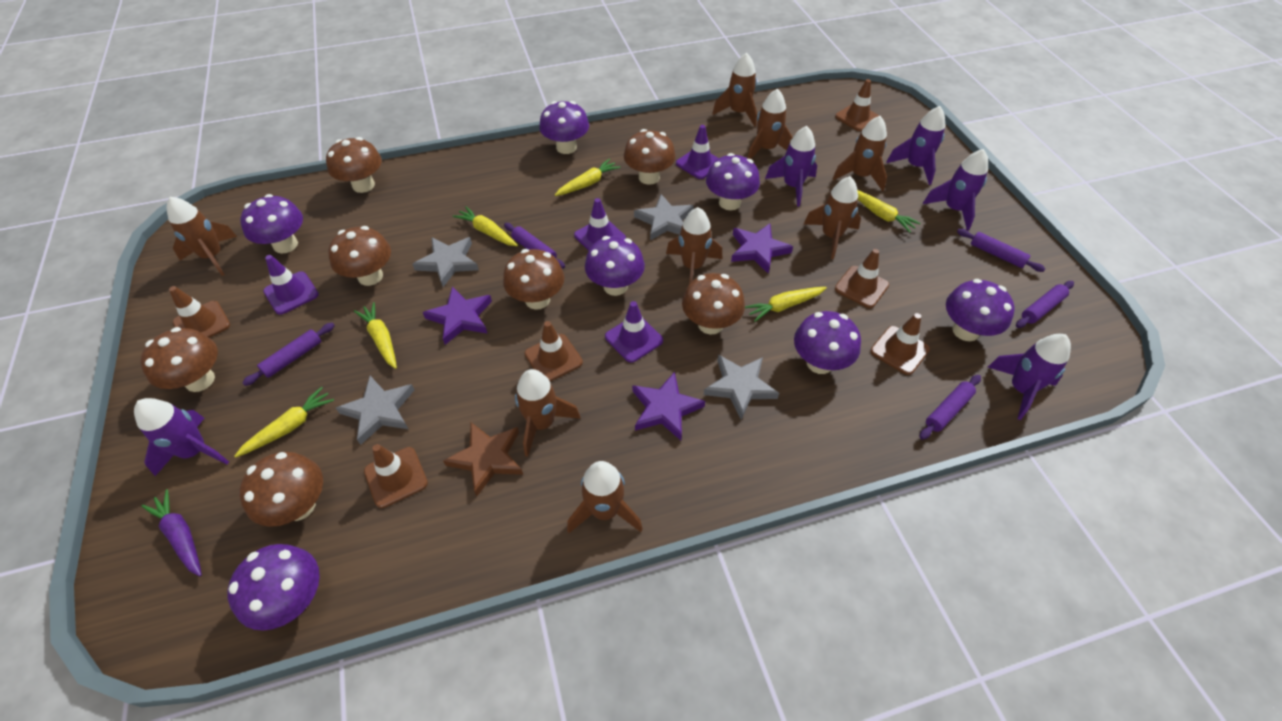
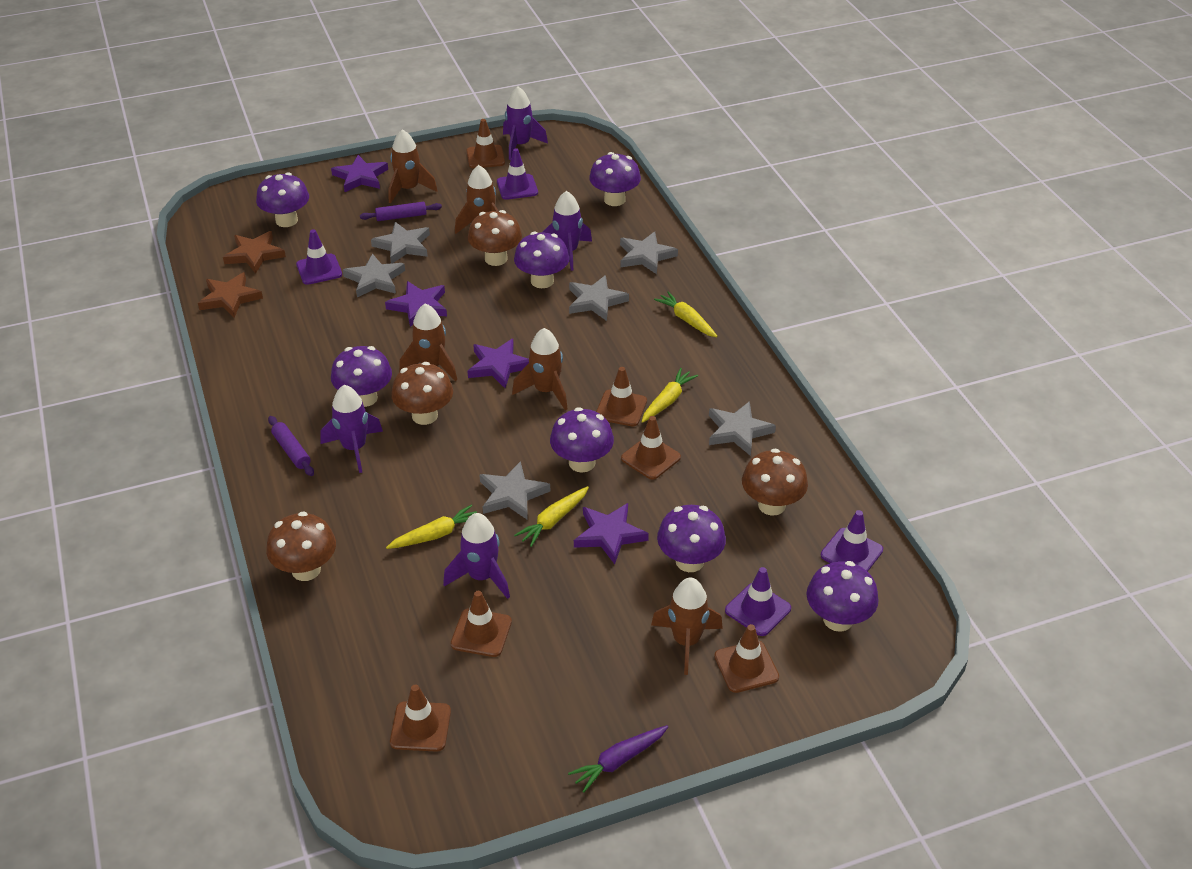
brown mushroom: [140,327,218,392] [239,452,323,527] [326,137,382,193] [328,226,391,286] [503,249,564,310] [624,129,676,185] [682,273,745,335] = 7 -> [266,511,336,581] [391,362,453,425] [468,210,522,266] [742,449,808,516] = 4
brown rocket: [167,197,237,276] [515,369,581,457] [567,461,643,533] [666,207,722,284] [712,53,757,127] [748,89,793,159] [804,176,861,259] [832,116,887,191] = 8 -> [388,129,438,203] [399,303,457,381] [455,165,498,234] [512,328,568,410] [651,578,723,675] = 5
brown star: [443,422,523,496] = 1 -> [198,272,263,318] [223,231,286,274] = 2
grey star: [336,376,415,445] [412,237,479,287] [634,194,694,241] [704,355,779,419] = 4 -> [343,254,405,297] [371,222,430,263] [479,461,550,520] [569,275,629,321] [620,232,678,274] [709,401,776,456] = 6
purple rocket: [134,398,229,476] [765,126,817,206] [886,106,945,185] [923,149,988,230] [988,334,1071,420] = 5 -> [320,385,383,473] [443,513,510,599] [503,87,548,160] [542,191,592,271] = 4
purple rolling pin: [242,323,335,386] [504,223,565,269] [919,375,981,440] [957,229,1045,272] [1016,281,1074,328] = 5 -> [268,416,314,476] [360,202,442,221] = 2
purple star: [423,287,492,345] [632,372,705,440] [731,223,793,274] = 3 -> [331,155,388,192] [385,281,447,327] [467,339,529,388] [574,503,649,564] = 4
yellow carrot: [234,387,334,458] [354,302,397,369] [453,206,518,246] [555,159,621,196] [745,287,827,322] [857,190,920,233] = 6 -> [386,504,477,549] [514,486,589,547] [642,368,698,423] [654,291,718,337] = 4

